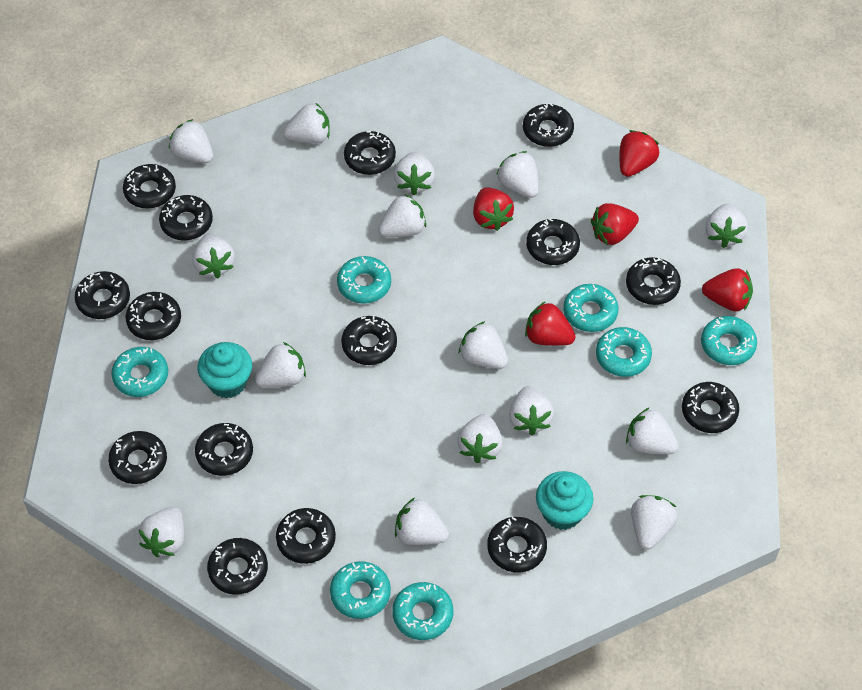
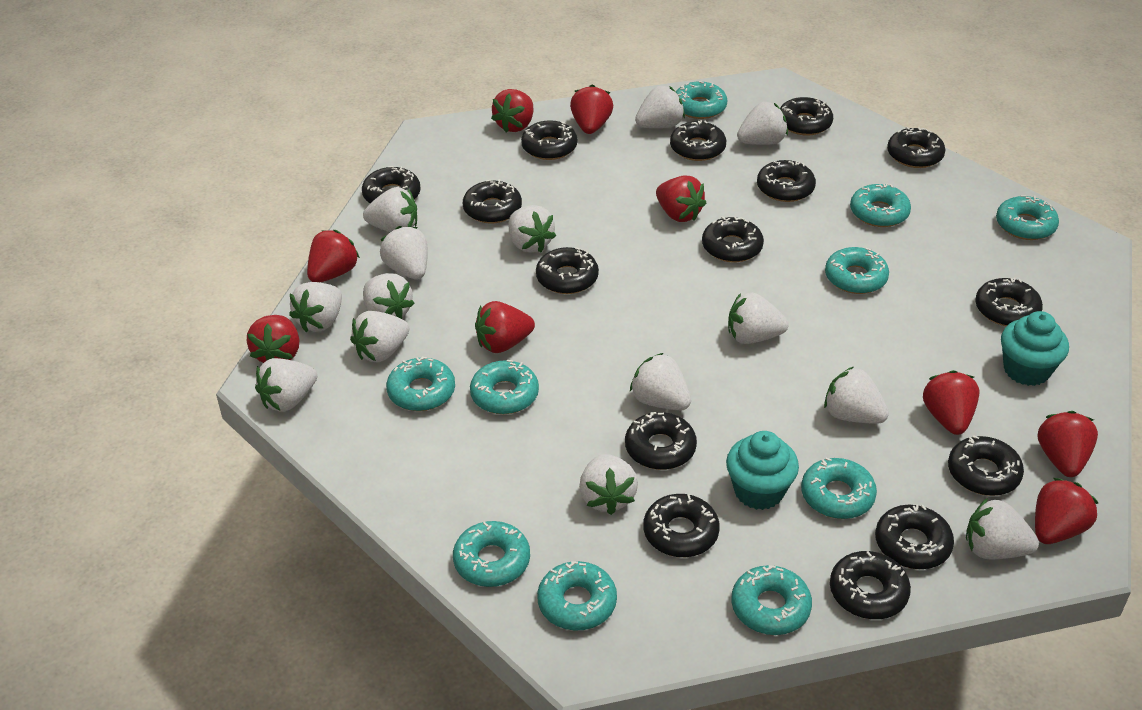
red strawberry: [473,187,514,231] [525,301,576,346] [591,203,639,245] [619,130,659,177] [702,268,753,311] = 5 -> [247,315,299,363] [307,230,360,282] [475,301,535,353] [491,89,533,133] [570,85,613,134] [656,176,706,222] [923,370,980,435] [1035,478,1098,544] [1037,411,1098,477] = 9
turquoise donut: [111,347,168,397] [330,561,391,619] [337,256,391,304] [392,582,453,640] [563,284,619,332] [596,327,652,377] [701,316,757,365] = 7 -> [386,357,455,411] [453,521,530,587] [470,360,539,414] [537,561,617,631] [676,81,727,119] [731,565,812,635] [801,457,877,519] [825,247,889,294] [850,183,911,227] [996,195,1059,240] = 10
white strawberry: [138,507,184,557] [169,119,213,163] [192,234,235,278] [255,342,306,388] [283,103,330,144] [378,194,426,237] [394,152,435,195] [395,498,449,545] [457,414,503,463] [459,321,508,369] [496,151,539,198] [509,386,554,435] [626,407,679,454] [631,495,678,550] [706,204,748,248] = 15 -> [255,358,317,412] [289,282,342,332] [350,311,410,362] [363,187,417,232] [363,273,415,319] [380,226,428,279] [509,205,556,252] [579,454,638,515] [630,353,691,410] [635,86,685,128] [728,293,789,344] [737,102,788,145] [824,367,889,424] [966,498,1039,559] = 14

